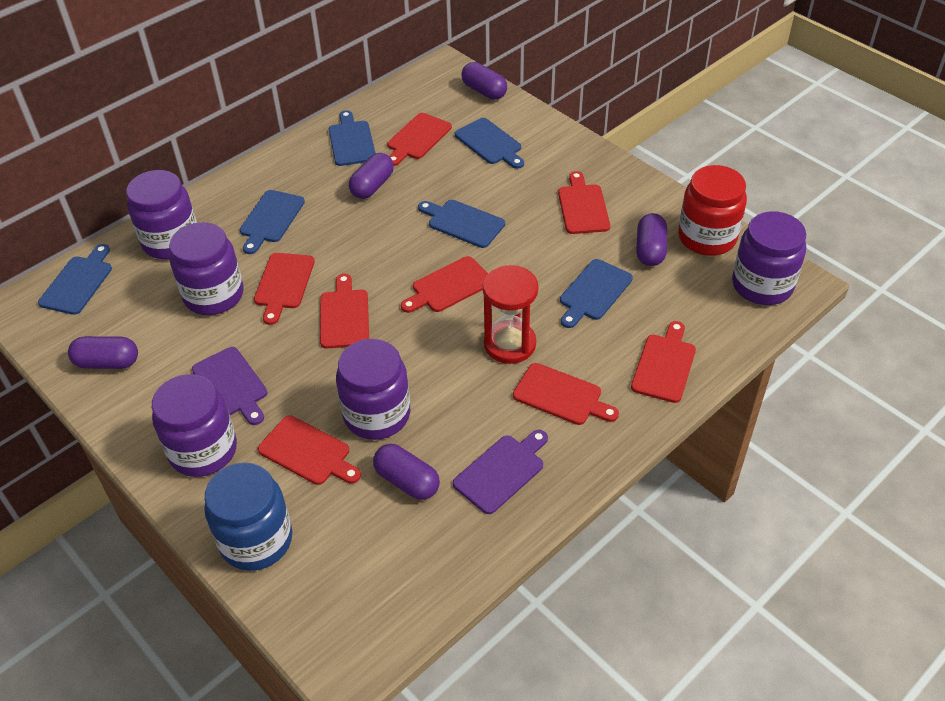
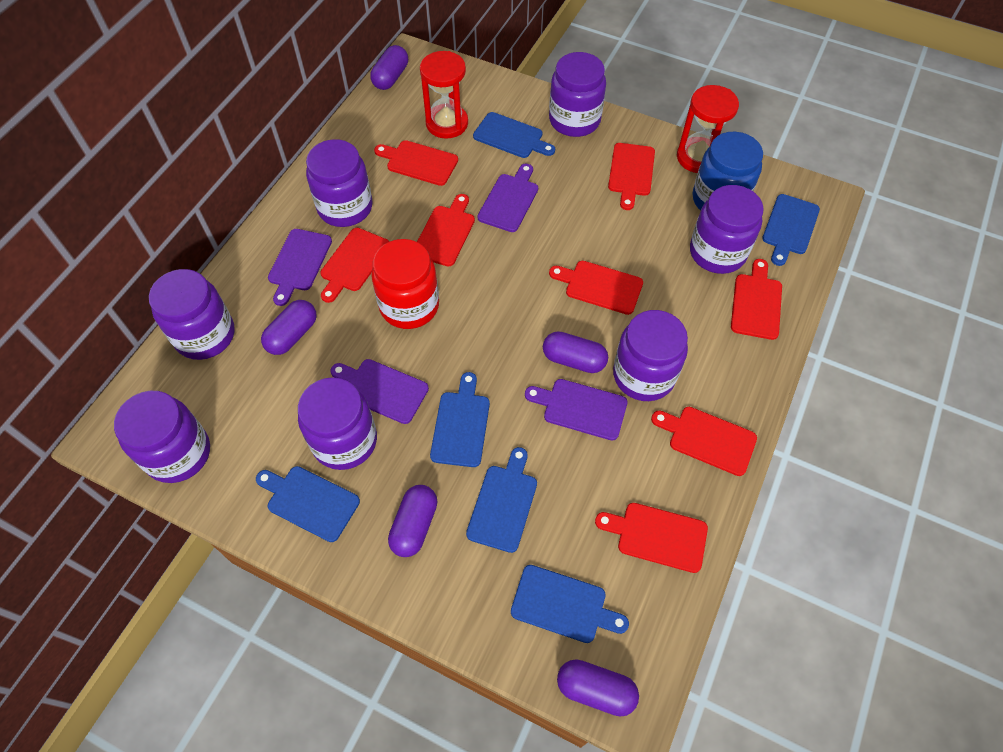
purple cutting board: [192,347,267,425] [453,430,548,514] = 2 -> [268,229,332,306] [330,359,429,424] [477,164,538,232] [525,379,628,441] = 4
purple jar: [126,170,197,259] [152,374,237,477] [169,222,243,315] [336,339,410,440] [732,211,806,305] = 5 -> [114,391,210,483] [149,269,234,360] [298,377,377,470] [306,139,373,227] [549,52,606,137] [613,310,688,401] [690,185,764,274] = 7
red hourglass: [483,265,538,364] = 1 -> [420,51,468,139] [677,85,739,173] = 2

